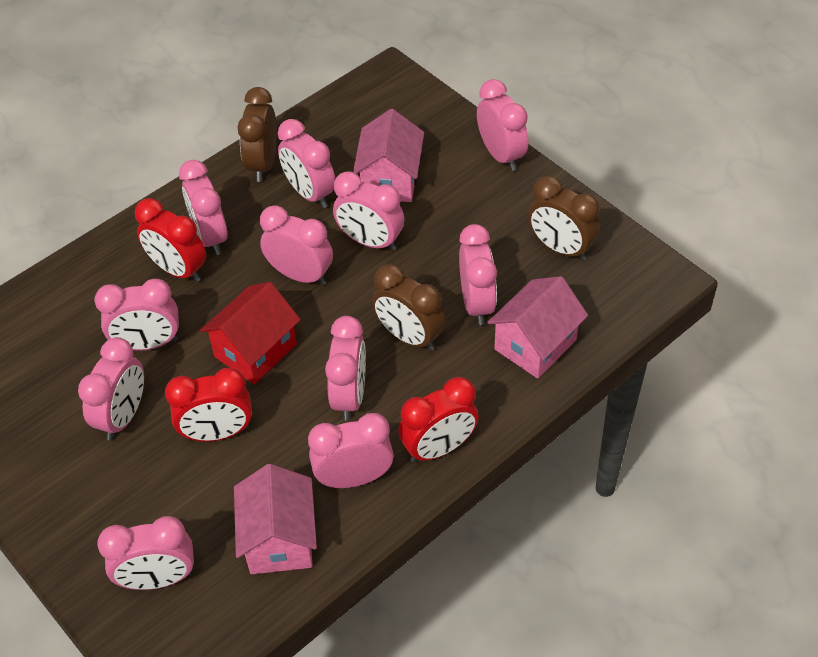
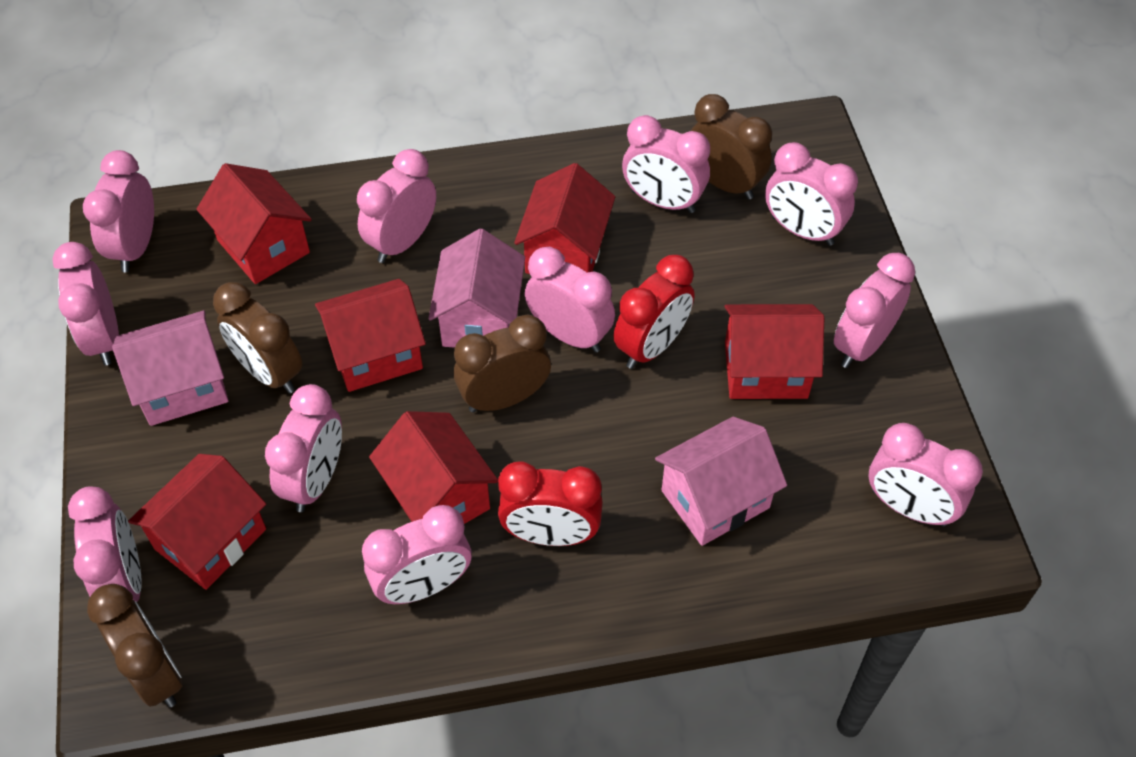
brown clock: [238,87,277,182] [372,264,445,351] [528,176,600,261] = 3 -> [87,584,183,707] [213,282,302,394] [454,314,551,413] [691,94,772,199] = 4
red clock: [135,198,206,282] [165,368,252,442] [398,377,479,463] = 3 -> [498,461,603,546] [614,255,695,369] = 2
red house: [200,282,301,384] = 1 -> [128,454,266,590] [196,163,312,284] [315,279,426,392] [369,411,498,524] [514,163,615,274] [724,304,824,399] = 6

